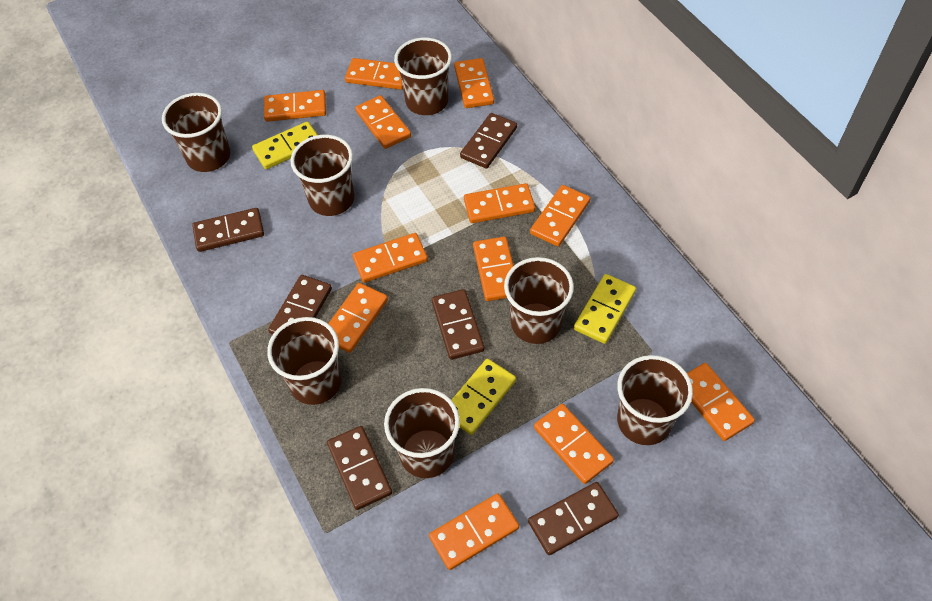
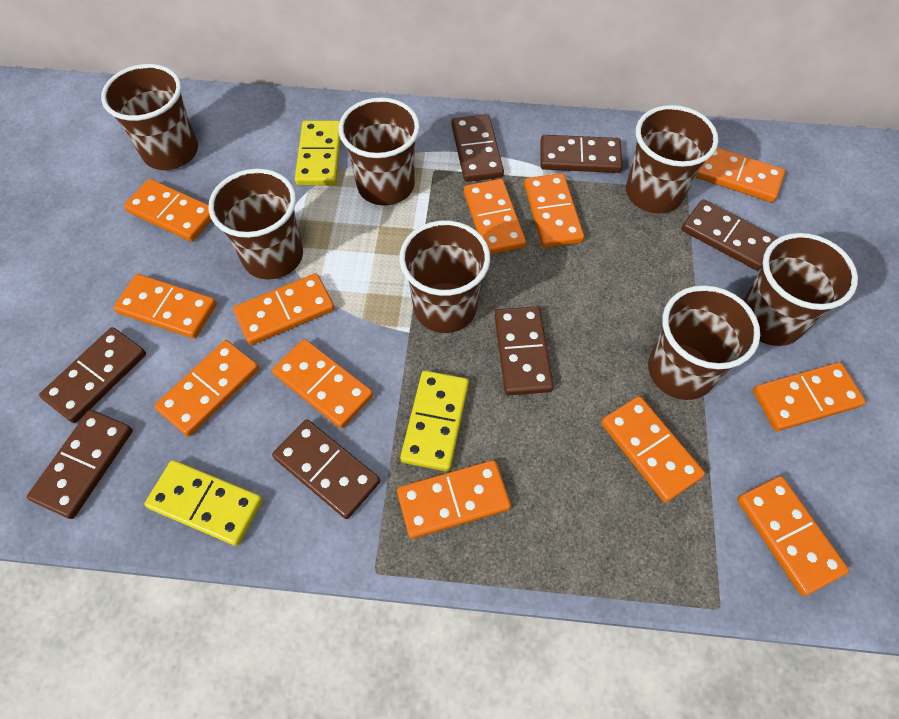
brown domino: [192,208,264,252] [268,275,332,335] [327,426,392,510] [432,289,484,360] [460,113,517,168] [528,482,619,555] = 6 -> [27,410,133,519] [39,327,146,423] [272,419,380,519] [452,114,504,182] [495,306,554,395] [540,135,623,173] [682,199,778,271] = 7

